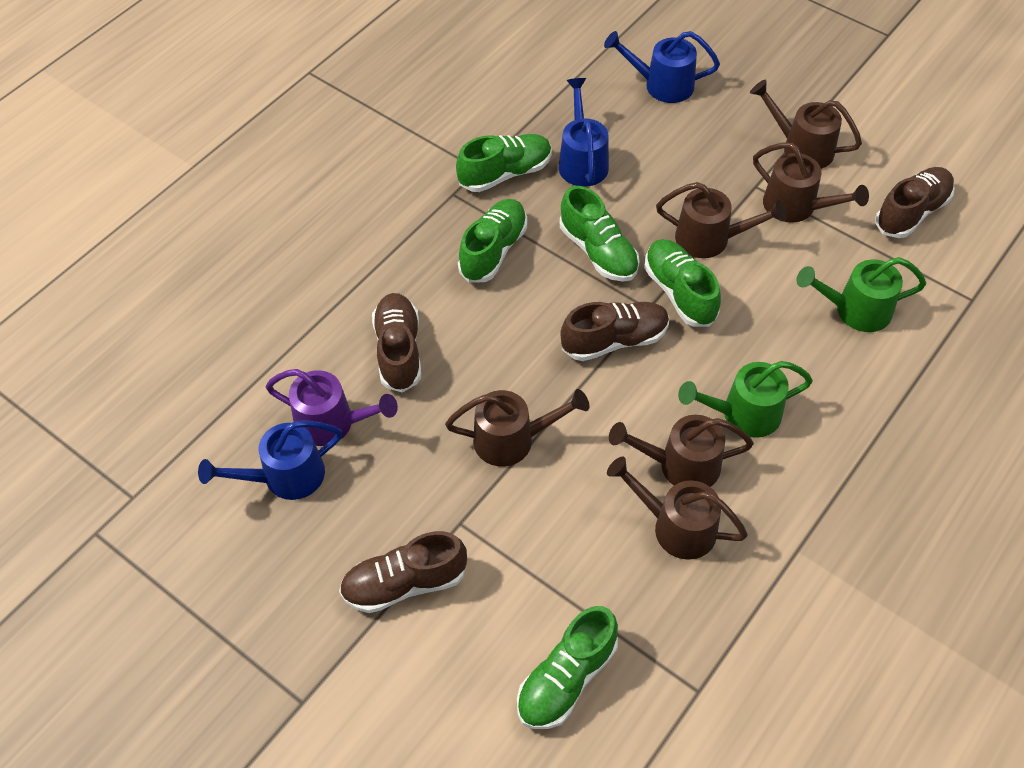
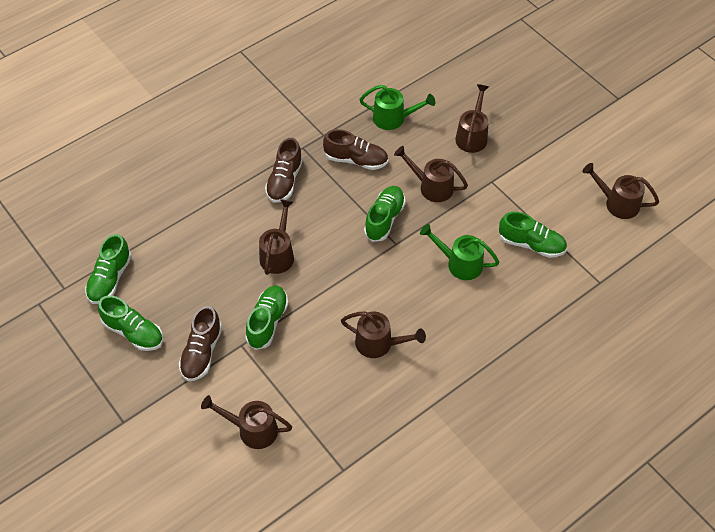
blue watering can: [198,420,342,500] [559,78,609,187] [604,31,720,103] = 3 -> none = 0
brown shoe: [339,531,467,613] [372,293,421,393] [560,302,669,361] [875,167,955,238] = 4 -> [179,306,222,381] [265,138,303,203] [323,129,388,170] = 3
purple watering can: [265,369,398,446] = 1 -> none = 0

